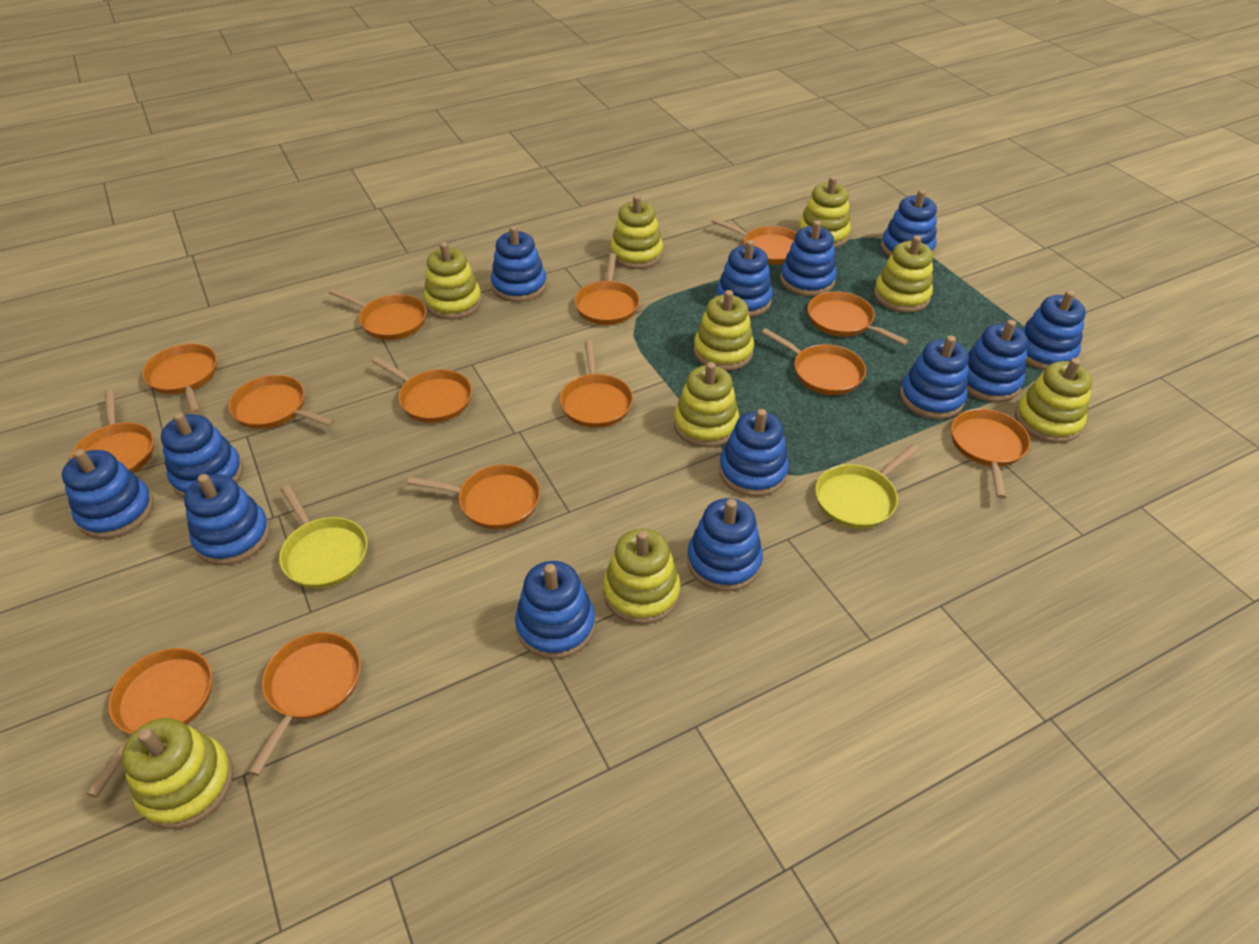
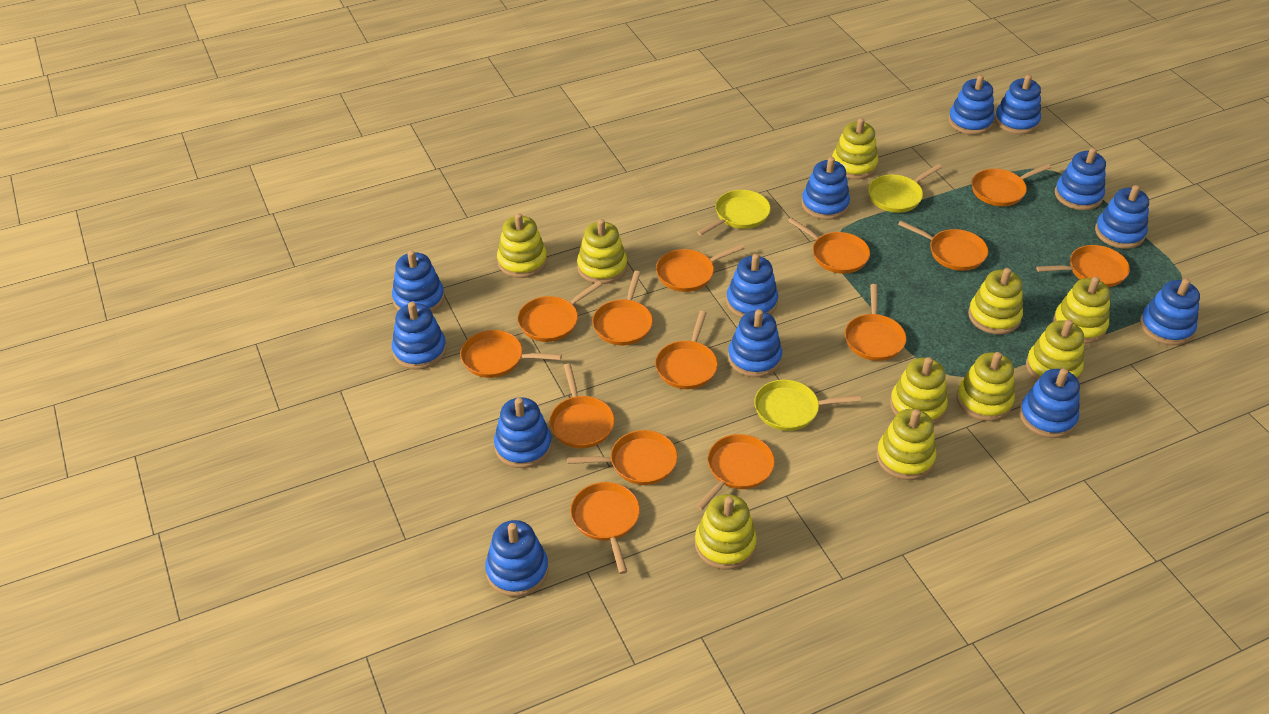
yellow pan: [279,485,367,588] [815,444,919,529] = 2 -> [697,190,771,236] [754,380,861,431] [868,164,942,213] = 3
yellow stacking toy: [121,718,233,829] [424,242,482,320] [603,529,681,624] [610,195,663,269] [674,362,739,447] [694,290,754,371] [798,176,851,248] [874,235,933,313] [1015,358,1092,443] = 9 -> [497,213,547,278] [577,219,627,284] [695,494,757,570] [832,118,878,179] [876,409,936,480] [890,357,948,424] [956,352,1015,421] [968,268,1023,335] [1026,319,1084,381] [1053,276,1110,343] = 10

